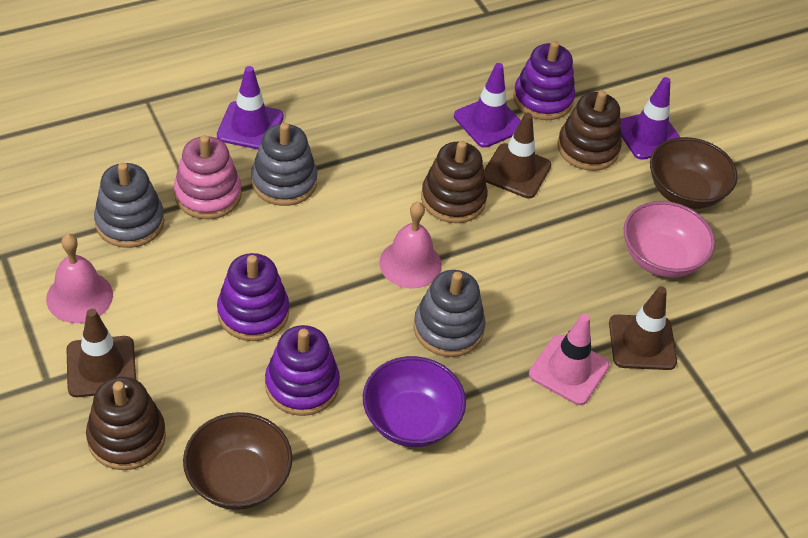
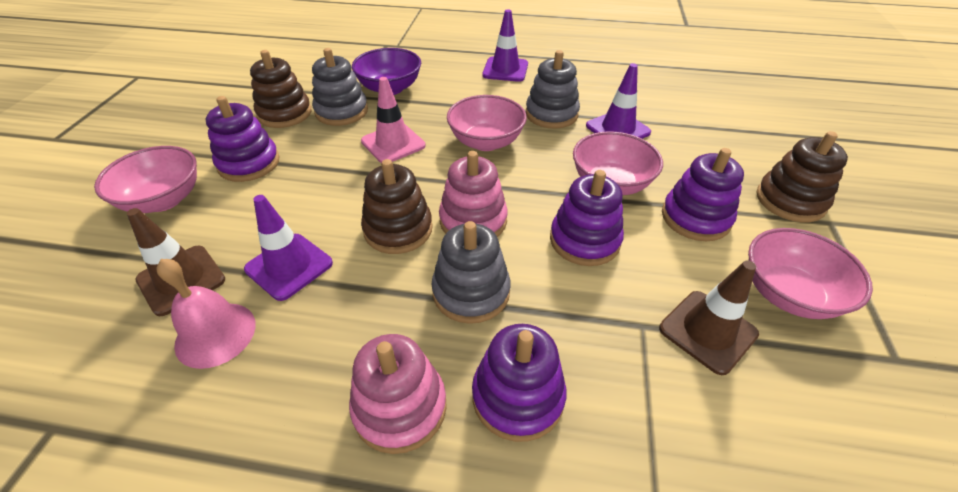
brown bowl: [183,412,292,510] [650,137,738,209] = 2 -> none = 0
brown traffic cone: [67,309,136,397] [484,112,551,198] [609,286,677,370] = 3 -> [127,208,225,316] [659,261,759,375] = 2
pink bell: [46,234,113,323] [379,202,442,289] = 2 -> [157,259,256,369] = 1
pink bowl: [624,201,715,278] = 1 -> [94,146,197,213] [447,95,527,151] [573,131,663,195] [748,228,873,319] = 4
pink stacking toy: [174,135,242,219] = 1 -> [349,334,447,454] [439,151,508,237] = 2
purple stacking toy: [217,253,289,341] [265,325,340,416] [513,41,575,120] = 3 -> [206,96,279,182] [472,324,566,442] [550,170,624,266] [662,148,744,241] = 4

